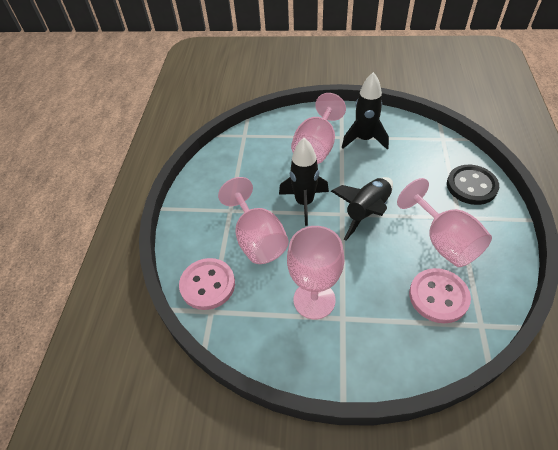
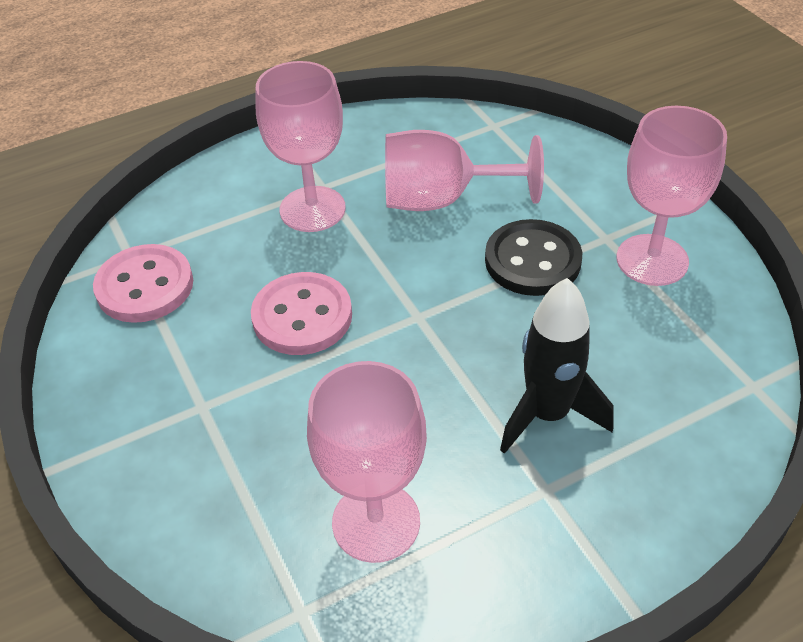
black rocket: [279,138,329,226] [331,177,393,240] [342,72,389,150] = 3 -> [500,278,614,454] = 1

